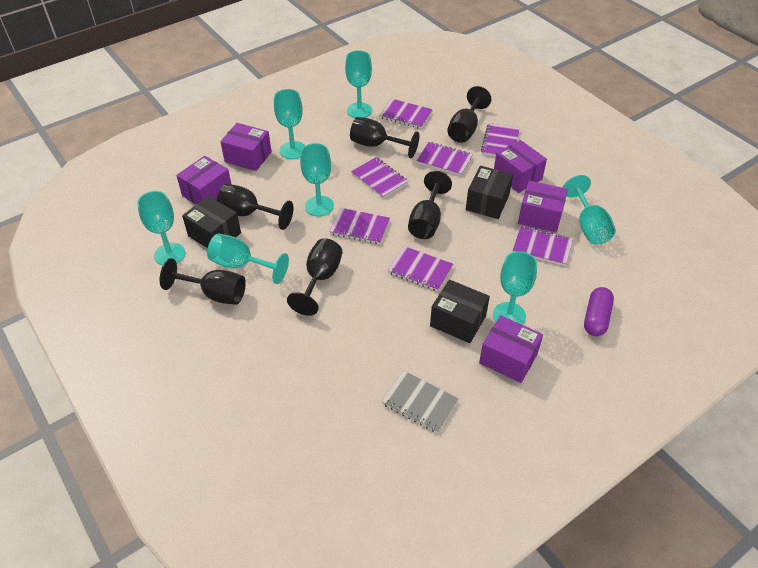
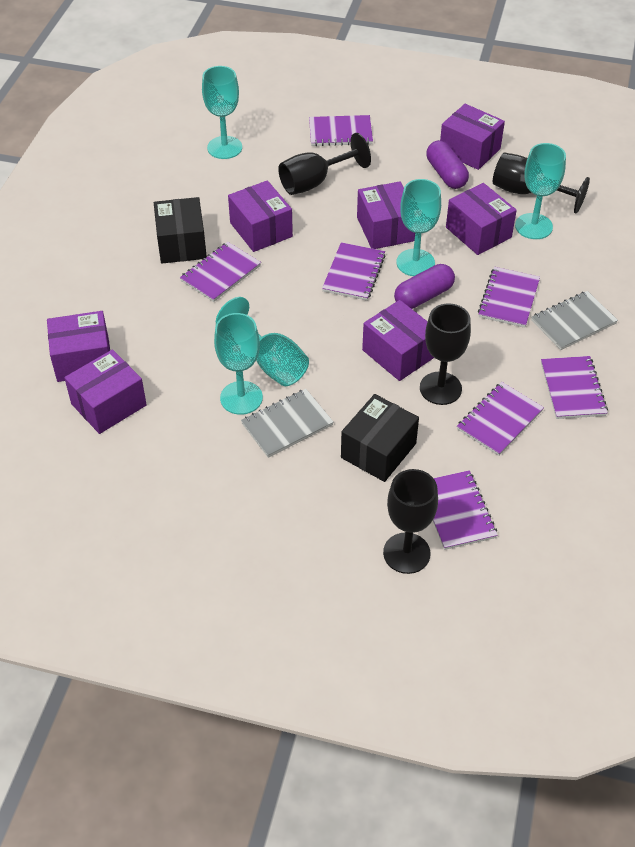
black box: [182,196,241,248] [430,280,490,343] [466,166,513,219] = 3 -> [154,197,207,263] [341,394,419,482] = 2
black goblet: [160,258,246,305] [217,184,293,230] [287,238,343,316] [350,117,419,158] [408,171,452,239] [447,86,491,143] = 6 -> [278,133,371,195] [383,469,438,574] [420,303,471,405] [493,152,590,214] = 4
grey notebook: [382,371,459,433] = 1 -> [241,389,334,458] [531,291,618,350] = 2
purple box: [176,156,232,204] [220,123,271,171] [479,315,543,383] [494,140,547,193] [518,181,568,233] = 5 -> [47,311,110,382] [64,349,147,434] [228,180,293,252] [357,181,415,249] [362,300,434,381] [440,104,505,170] [446,183,517,255] = 7
purple capsule: [584,287,614,336] = 1 -> [394,264,455,309] [426,140,469,189] = 2
turquoise goblet: [137,191,185,266] [207,234,289,284] [274,89,305,159] [300,143,334,216] [345,50,372,118] [493,251,537,325] [563,175,616,245] = 7 -> [202,66,242,159] [214,313,263,415] [216,297,309,386] [396,179,441,276] [515,143,566,239] = 5

